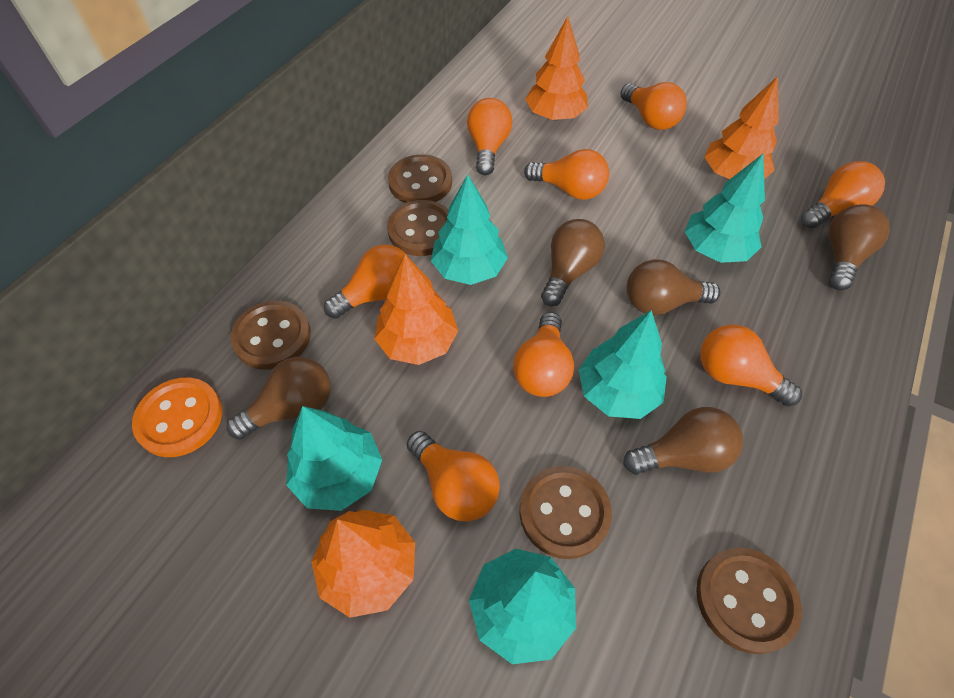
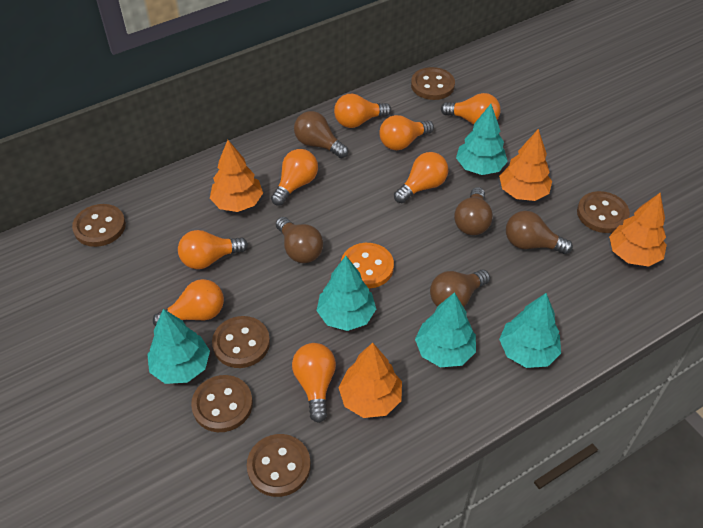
brown button: [230,301,311,370] [387,200,449,256] [388,154,452,203] [520,466,612,559] [696,547,802,654] = 5 -> [72,204,126,247] [191,375,253,432] [212,316,270,368] [247,434,311,497] [411,67,455,100] [577,191,630,233] = 6

